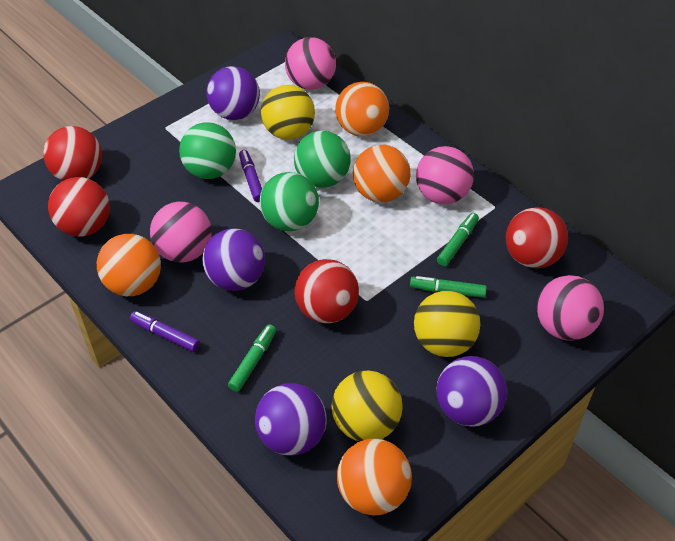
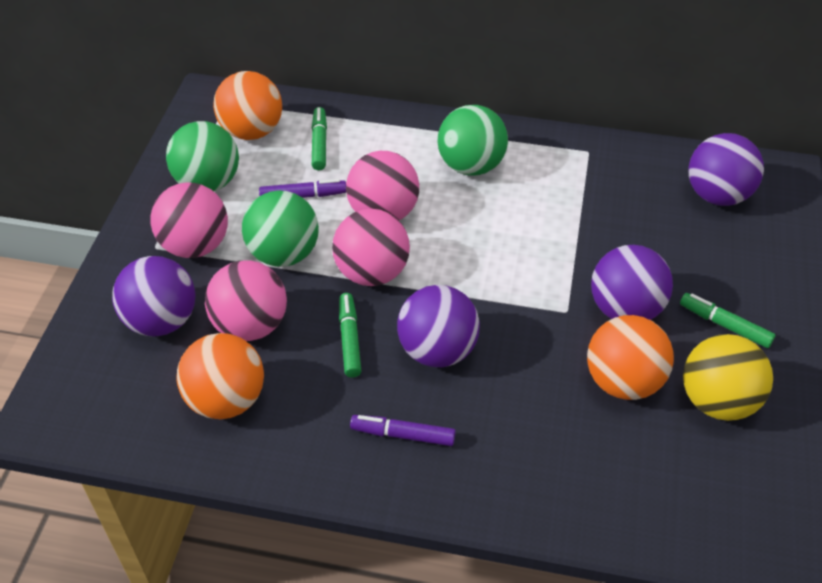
orange ball: [97,234,161,296] [335,82,389,136] [337,439,412,515] [353,145,410,202] = 4 -> [177,333,264,419] [213,71,282,140] [587,315,674,400] = 3
red ball: [43,126,102,181] [48,177,110,236] [295,259,359,324] [506,207,568,269] = 4 -> none = 0
yellow ball: [261,85,315,140] [331,371,403,441] [414,291,480,357] = 3 -> [683,334,773,421] = 1

